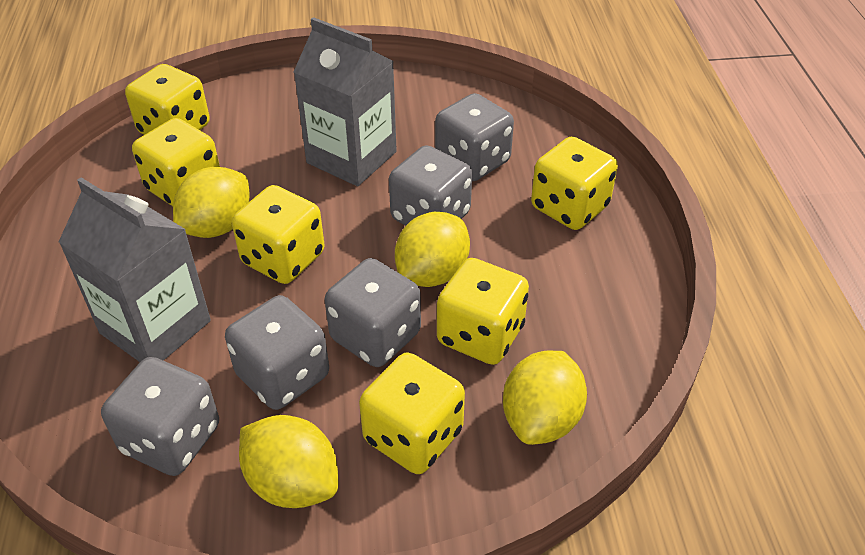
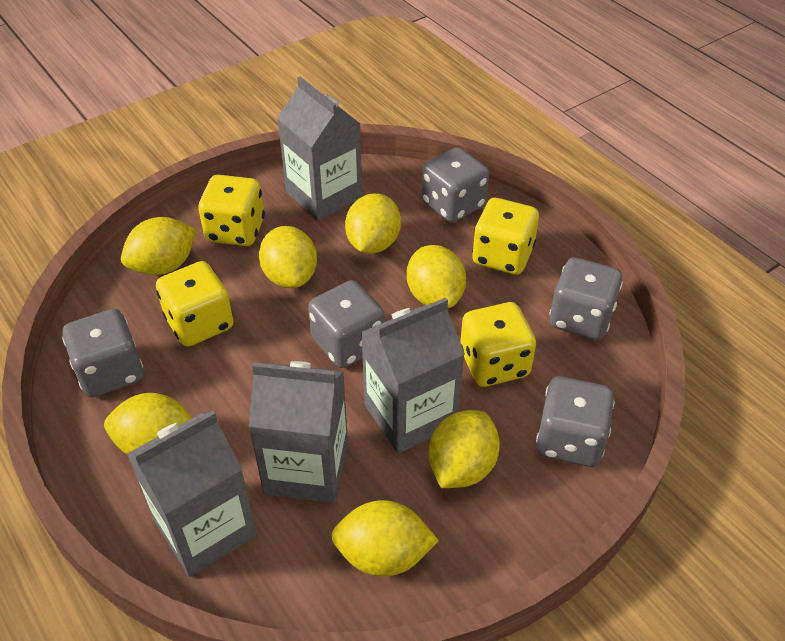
grey carton: [59,178,211,362] [294,17,397,186] = 2 -> [127,410,257,577] [249,361,348,503] [277,77,362,221] [361,298,465,454] = 4
yellow dice: [125,64,210,135] [132,118,220,206] [232,185,324,284] [359,353,465,474] [437,258,529,365] [531,136,618,230] = 6 -> [156,261,234,346] [198,175,265,246] [460,302,536,387] [472,198,539,275] = 4
yellow lemon: [173,167,249,238] [239,415,338,508] [395,212,470,287] [503,351,587,445] = 4 -> [104,393,192,454] [121,217,196,275] [259,226,317,288] [331,500,439,577] [345,193,401,254] [407,245,466,308] [429,410,500,488] = 7

